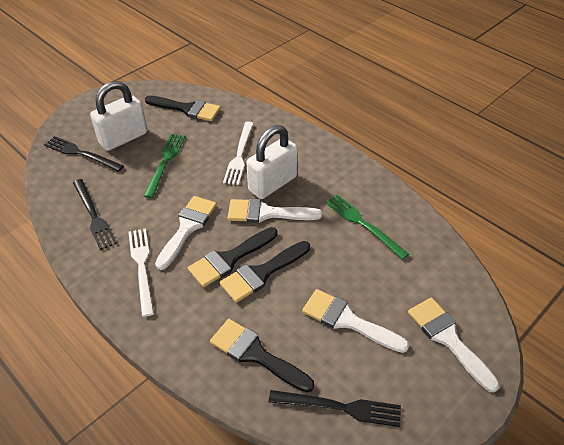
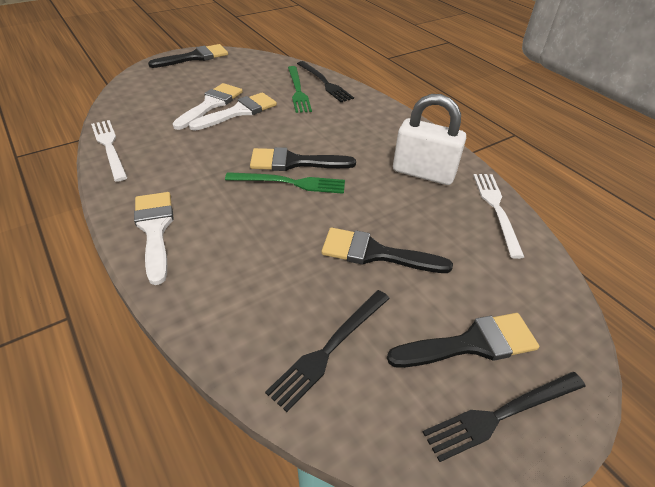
white brush: [155,196,217,270] [228,199,322,223] [302,289,409,353] [408,298,500,393] = 4 -> [134,192,174,285] [173,83,243,130] [189,92,277,131] = 3
white padlock: [90,81,147,151] [246,125,298,199] = 2 -> [393,94,466,185] = 1

